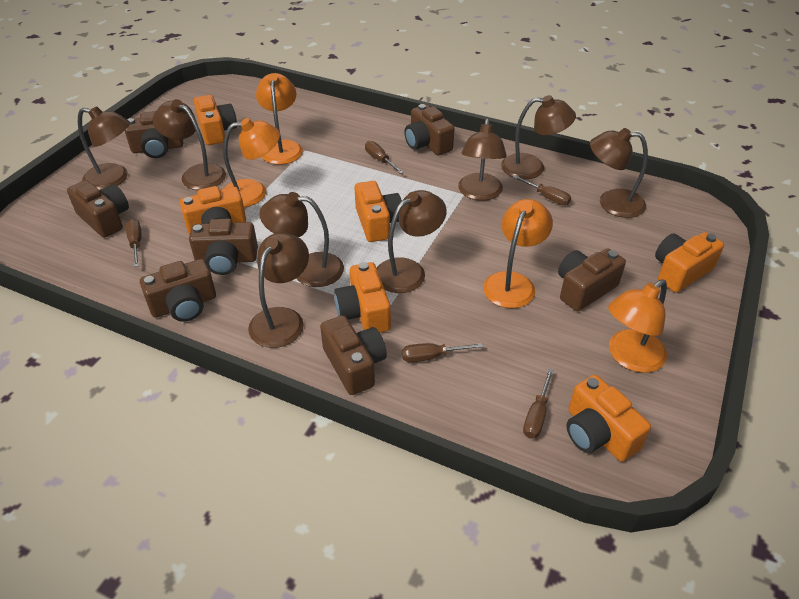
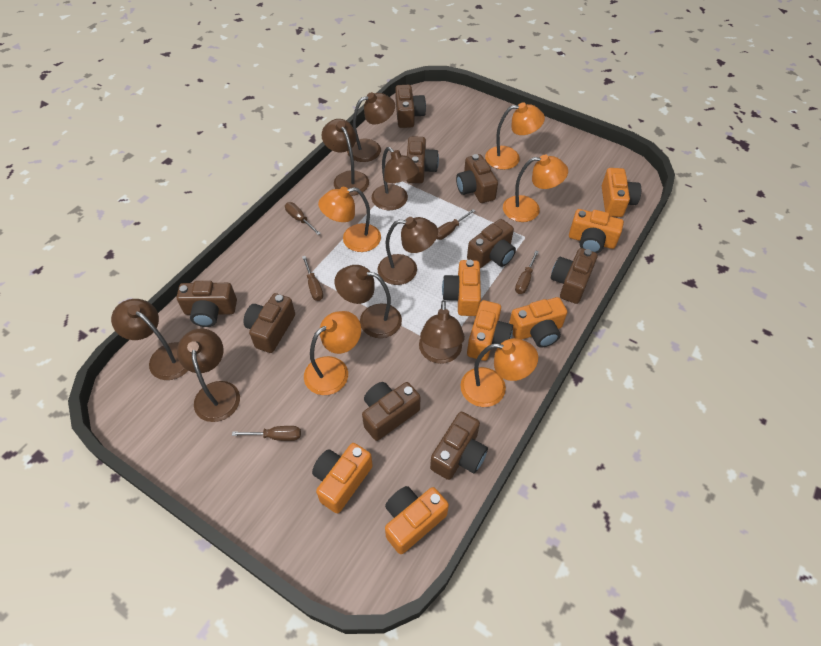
brown camera: [67,180,129,238] [125,111,183,158] [140,259,216,322] [189,219,258,275] [320,315,387,395] [404,104,454,155] [558,248,626,311] = 7 -> [177,281,237,327] [243,293,295,353] [362,382,420,441] [395,85,426,128] [406,136,439,183] [430,411,488,480] [456,154,498,203] [467,219,516,268] [551,248,598,304] = 9
orange camera: [180,186,246,235] [193,95,237,145] [334,262,391,333] [354,181,402,242] [566,375,651,462] [655,232,724,293] = 6 -> [312,443,373,513] [385,486,449,554] [442,260,481,316] [467,300,513,361] [509,297,567,348] [569,209,624,253] [602,168,641,217] = 7
orange lamp: [223,118,280,207] [256,73,303,165] [483,199,553,308] [608,279,667,373] = 4 -> [304,311,361,395] [318,187,381,252] [460,338,538,407] [485,102,545,170] [503,155,568,222] = 5

